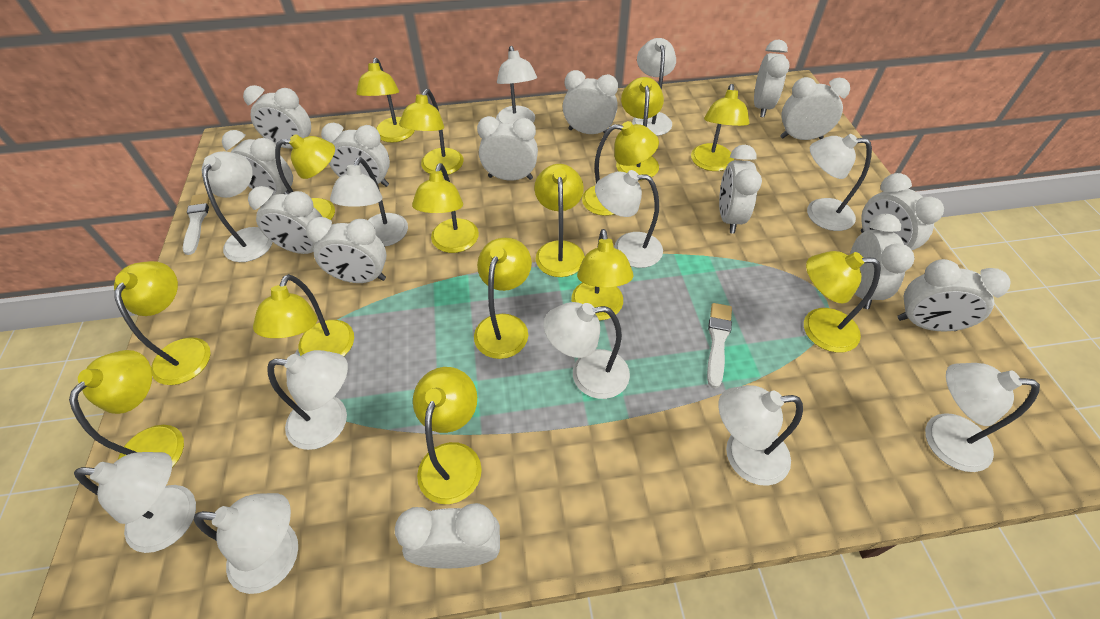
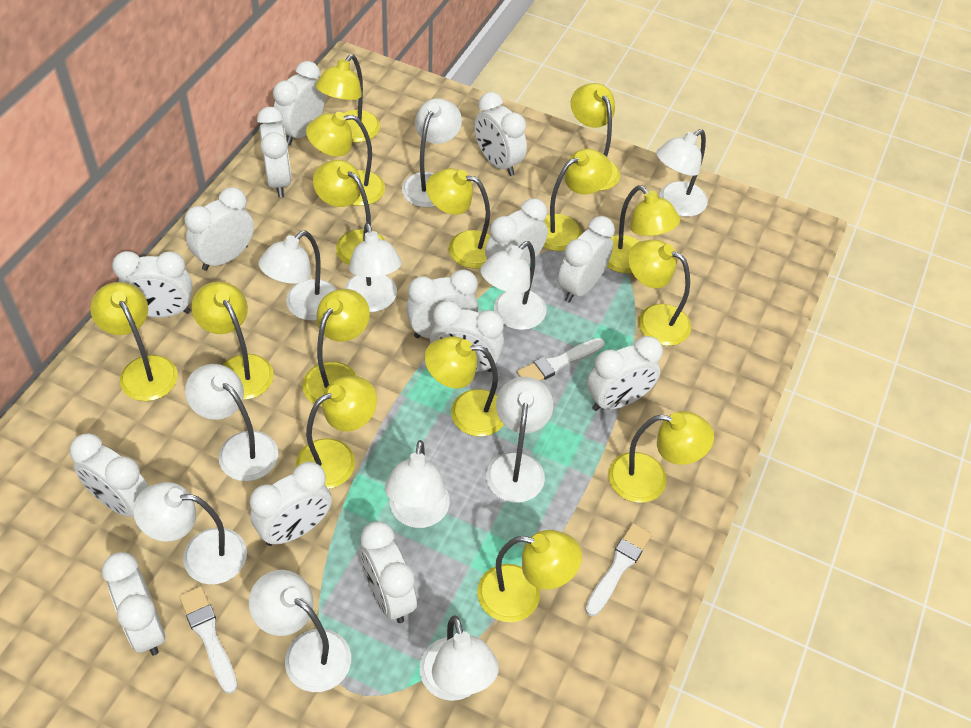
white brush: [183,193,210,255] [707,303,732,388] = 2 -> [179,586,237,694] [517,338,605,381] [585,523,652,616] = 3
white lamp: [74,452,196,553] [194,493,298,594] [202,151,273,262] [267,350,348,450] [330,157,408,246] [496,46,537,124] [543,302,630,399] [595,170,663,268] [632,38,676,136] [718,385,803,486] [807,134,872,231] [925,363,1040,472] = 12 -> [133,482,247,584] [185,364,278,481] [249,570,351,692] [259,231,337,321] [345,223,402,312] [385,440,450,528] [402,98,462,207] [419,616,499,701] [480,241,547,330] [486,377,553,503] [656,129,708,217] = 11

